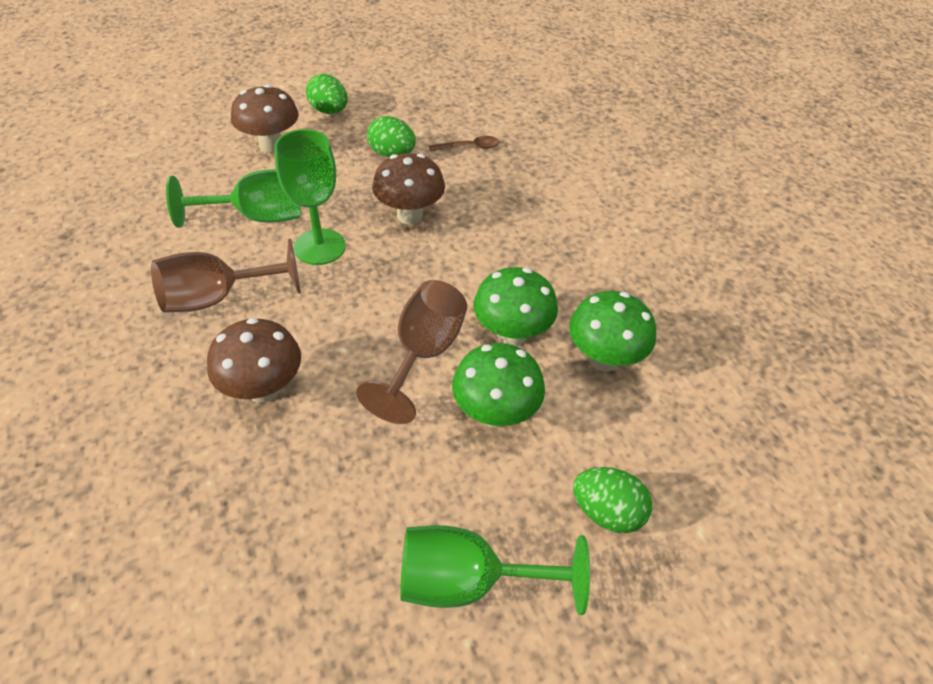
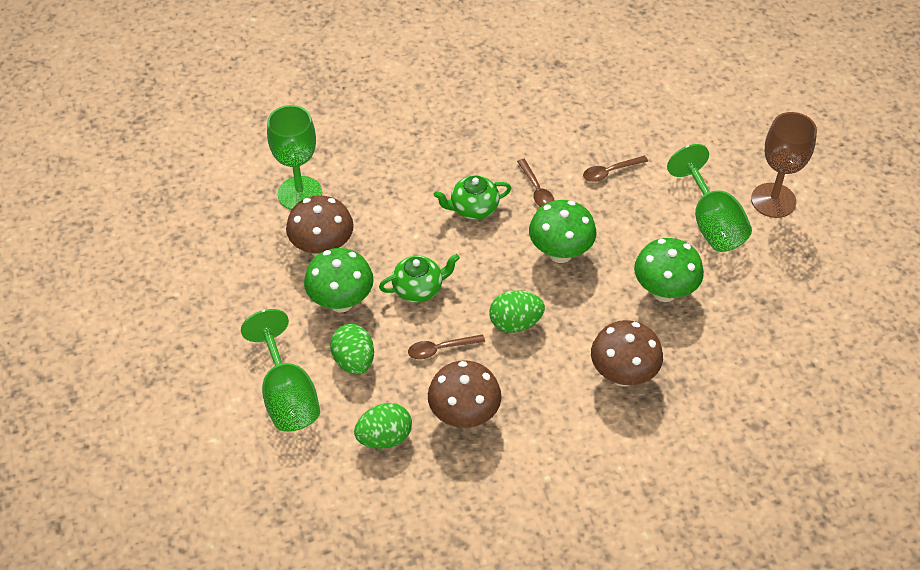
brown goblet: [151,239,301,313] [356,280,467,424] = 2 -> [751,112,817,218] = 1
brown spoon: [429,136,499,151] = 1 -> [408,334,485,359] [517,159,554,207] [583,156,648,182] = 3
green teapot: none = 0 -> [379,254,460,303] [434,176,511,220] = 2

